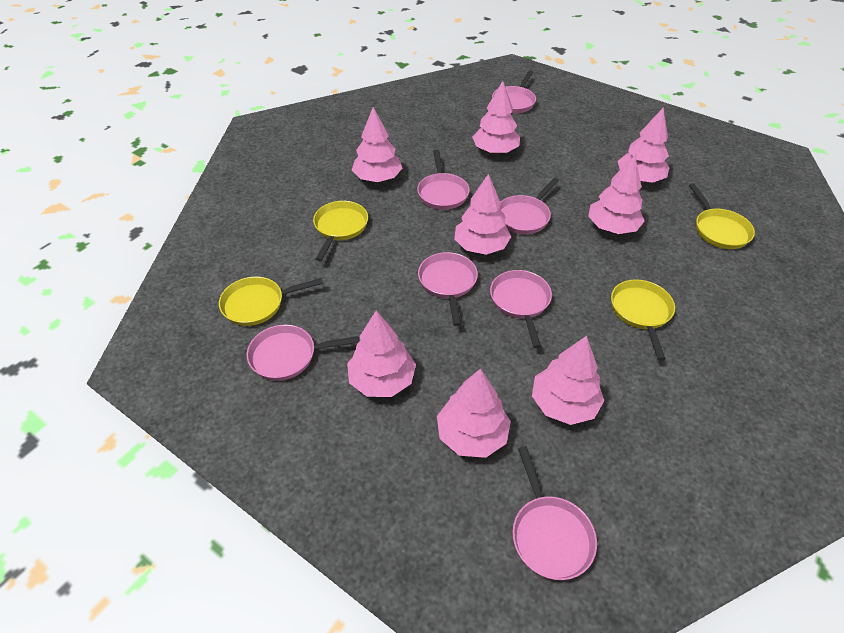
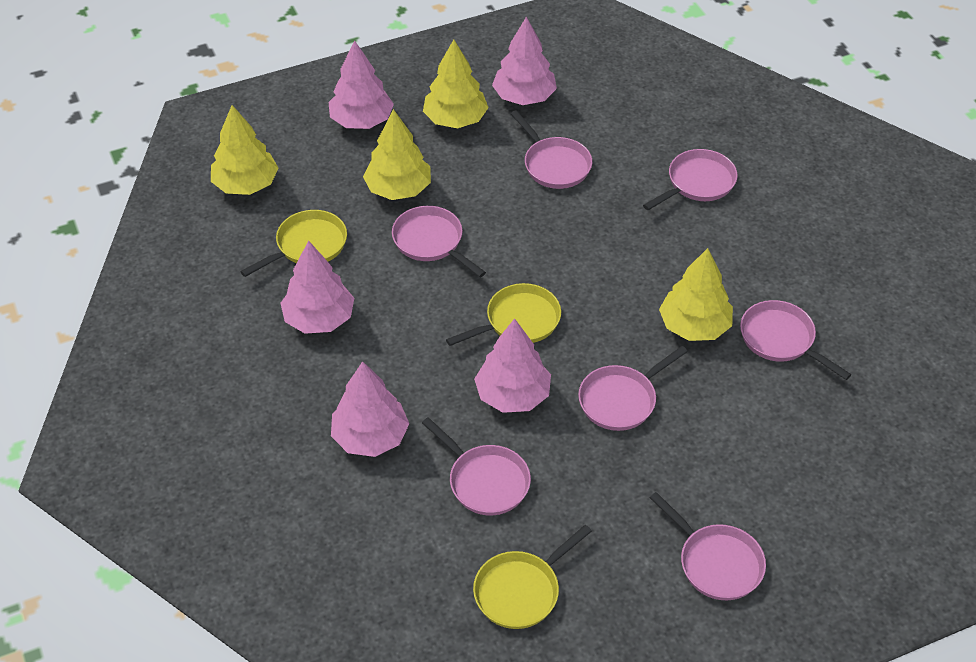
pink tree: [347,311,416,397] [352,107,402,182] [437,369,511,458] [454,174,511,255] [472,81,520,154] [532,336,604,425] [588,155,645,234] [618,108,669,183] = 8 -> [280,241,354,334] [329,41,394,129] [331,361,409,457] [474,318,551,413] [492,17,557,105] = 5
yellow pan: [219,277,323,326] [313,201,368,261] [611,279,675,360] [689,183,755,249] = 4 -> [240,210,347,277] [446,283,561,346] [473,525,592,629] = 3
yellow tree: none = 0 -> [211,105,279,195] [363,109,431,200] [423,40,489,128] [659,248,733,341] = 4

